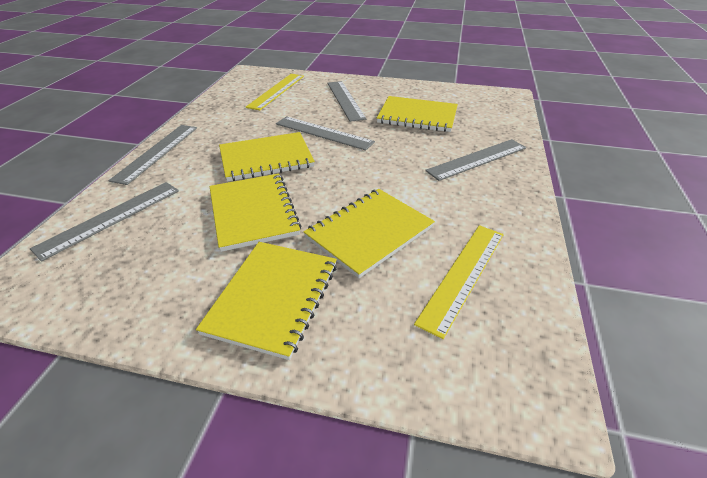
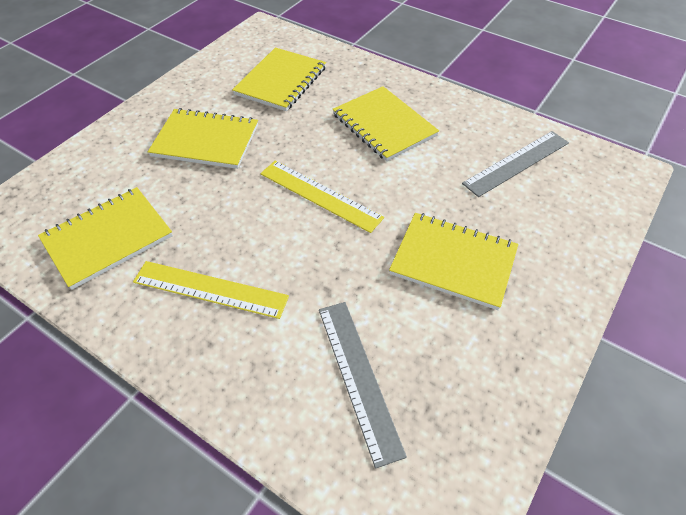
grey ruler: [30,182,179,261] [109,125,197,185] [276,116,375,151] [327,81,366,122] [425,139,526,181] = 5 -> [319,302,407,469] [462,131,569,197] = 2

